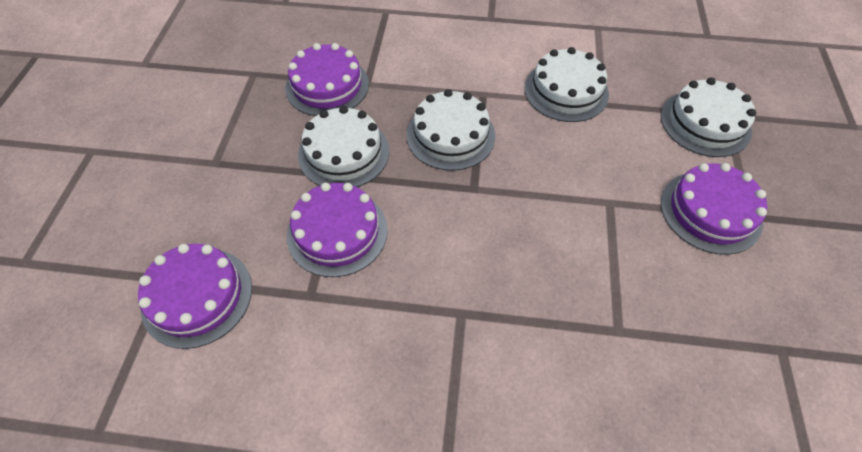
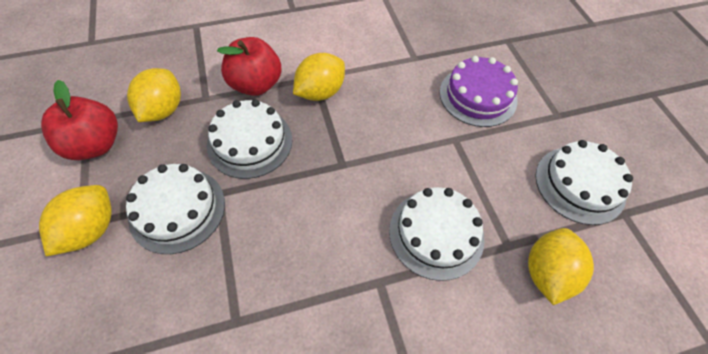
purple cake: [138,244,252,349] [285,43,369,116] [287,182,388,277] [661,163,767,255] = 4 -> [440,56,518,127] = 1
red apple: none = 0 -> [41,80,118,160] [217,37,282,96] = 2
yellow lemon: none = 0 -> [39,185,112,256] [127,68,181,122] [293,53,345,101] [528,228,594,305] = 4

